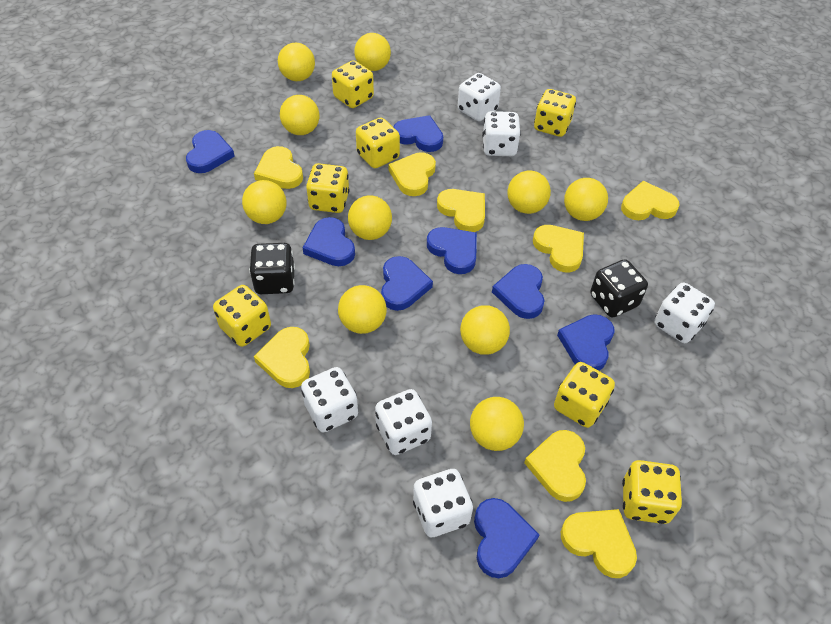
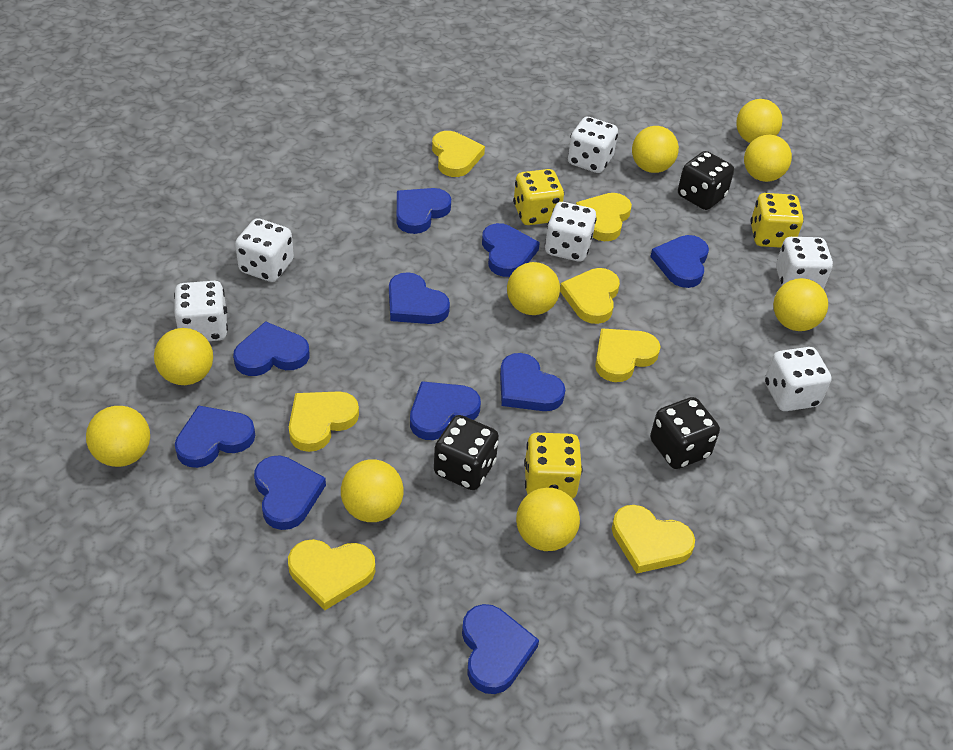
black dice: [249,243,295,294] [590,259,648,317] = 2 -> [434,415,499,490] [650,397,720,469] [678,151,734,210] = 3
blue heart: [186,130,235,173] [303,217,355,266] [381,256,433,311] [393,115,443,152] [427,227,477,274] [474,498,540,578] [492,264,545,319] [557,314,615,371] = 8 -> [175,405,255,468] [233,321,309,376] [254,456,326,530] [389,272,450,324] [397,188,451,234] [410,381,481,440] [462,604,539,694] [482,223,540,277] [500,353,565,411] [650,235,709,288] = 10
yellow ball: [242,180,287,224] [278,43,315,81] [280,95,320,135] [338,285,387,334] [348,195,392,240] [354,33,391,71] [460,305,510,355] [470,397,524,451] [507,171,551,214] [564,178,608,221] = 10 -> [86,406,150,467] [154,328,213,385] [341,459,403,522] [507,262,560,315] [516,487,580,551] [632,126,679,173] [736,99,782,143] [744,135,792,182] [773,278,828,331] = 9
yellow dice: [213,285,271,347] [306,163,350,213] [332,60,374,108] [356,117,400,168] [534,89,576,137] [554,362,615,428] [622,460,682,524] = 7 -> [513,169,564,225] [524,433,582,499] [750,193,804,248] = 3
yellow heart: [254,146,303,189] [254,327,310,388] [389,152,436,196] [437,189,485,232] [524,430,586,502] [533,225,584,273] [561,509,637,578] [621,181,680,220] = 8 -> [288,539,375,610] [289,391,359,452] [432,131,485,177] [560,268,620,324] [576,193,632,241] [595,328,661,382] [612,505,695,574] = 7

